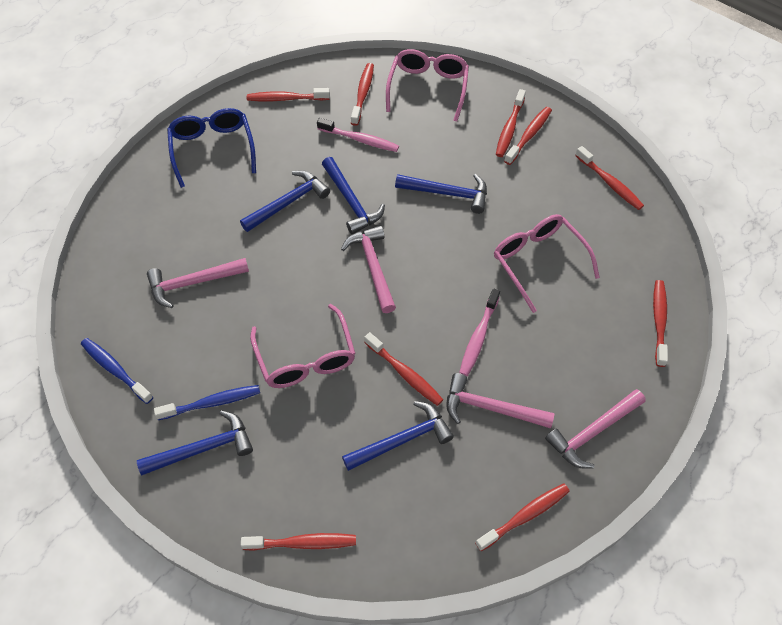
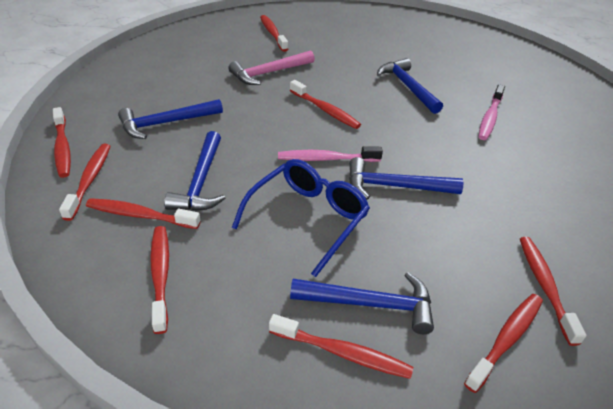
blue toothbrush: [81,338,153,404] [154,385,260,420] = 2 -> none = 0
pink glasses: [250,304,356,388] [386,49,469,121] [494,214,600,313] = 3 -> none = 0
pink hammer: [147,258,249,308] [341,225,396,313] [446,373,555,428] [545,389,646,469] = 4 -> [228,50,315,85] = 1

